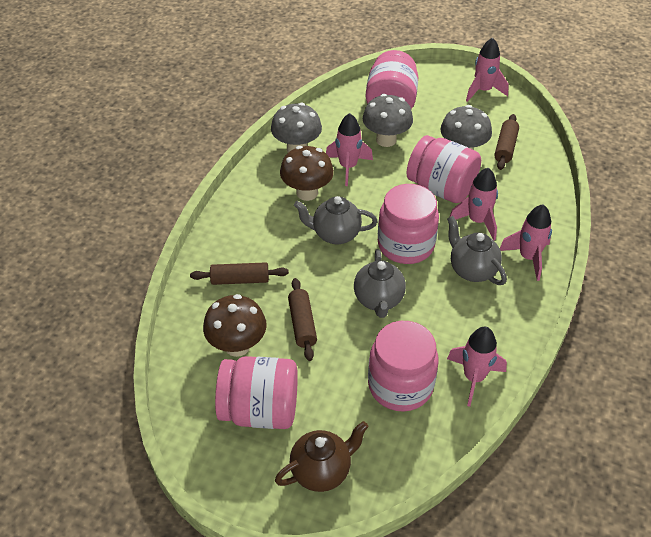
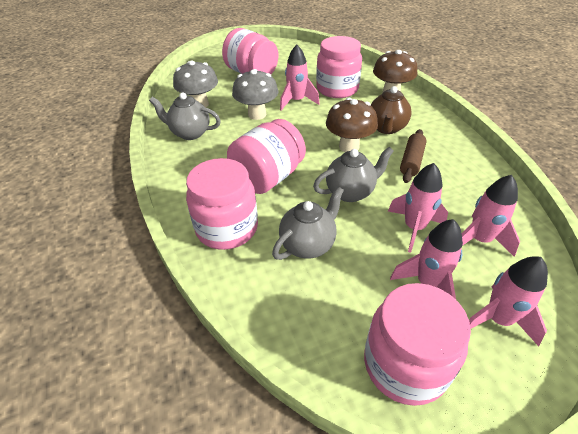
brown rolling pin: [190,262,289,285] [288,278,317,361] [494,114,519,170] = 3 -> [400,129,427,183] = 1
grey mushroom: [271,103,322,153] [363,94,413,147] [440,105,492,150] = 3 -> [173,61,218,108] [232,69,278,120] = 2

